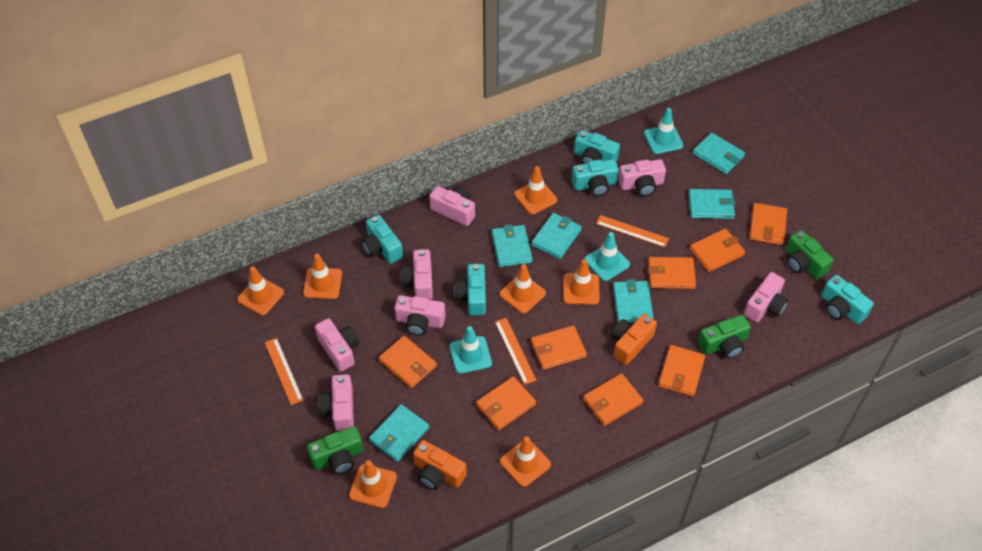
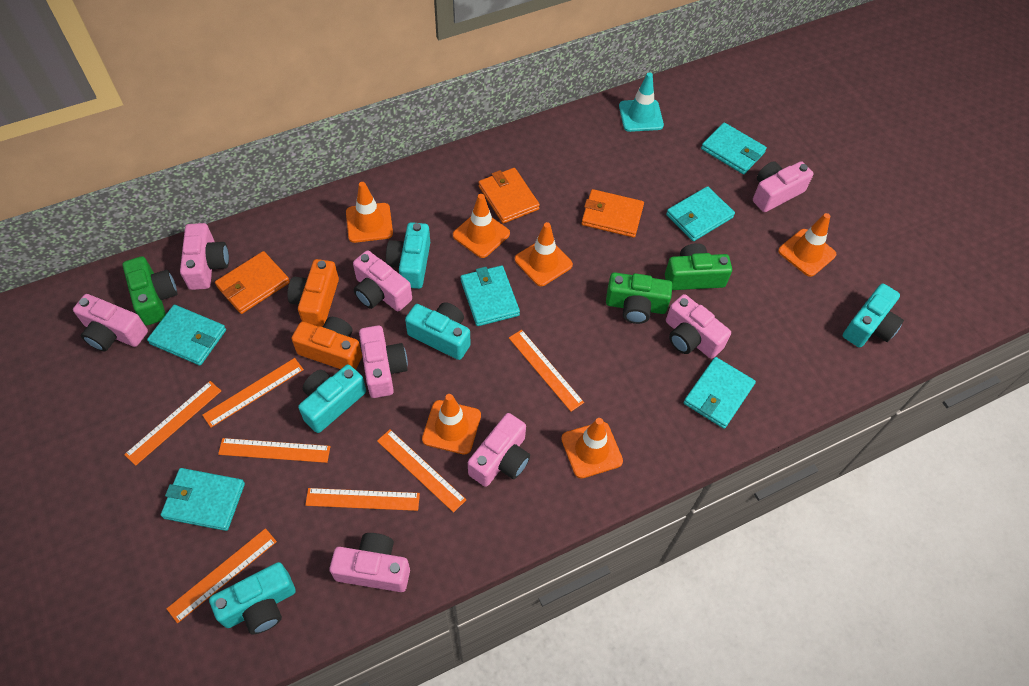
orange ruler: [265,338,303,405] [495,318,536,385] [596,215,669,247] = 3 -> [124,381,221,466] [167,528,277,623] [202,358,304,428] [218,438,330,463] [305,488,420,511] [377,429,466,513] [509,330,584,411] = 7
orange traffic cone: [237,266,284,315] [303,254,342,299] [349,460,397,508] [499,264,546,313] [500,437,551,487] [514,166,557,214] [563,259,600,305] = 7 -> [346,182,393,243] [422,394,481,454] [453,194,510,258] [515,222,573,286] [561,418,623,479] [778,213,836,277] = 6
orange wallet: [379,336,437,388] [476,376,536,430] [531,325,587,370] [583,374,644,426] [648,257,696,289] [658,345,705,396] [690,229,745,272] [750,203,787,245] = 8 -> [215,251,290,314] [478,168,540,224] [581,189,644,237] = 3
pink camera: [315,318,359,372] [318,374,354,431] [395,295,446,336] [400,249,433,300] [429,186,475,226] [618,159,666,196] [744,272,788,322] = 7 -> [73,294,148,352] [180,223,229,290] [330,533,410,592] [353,250,412,311] [359,326,408,398] [468,413,530,487] [666,294,731,359] [753,161,814,212] = 8
turquoise traffic cone: [450,326,492,374] [585,232,630,281] [644,108,683,154] = 3 -> [619,72,664,132] = 1

